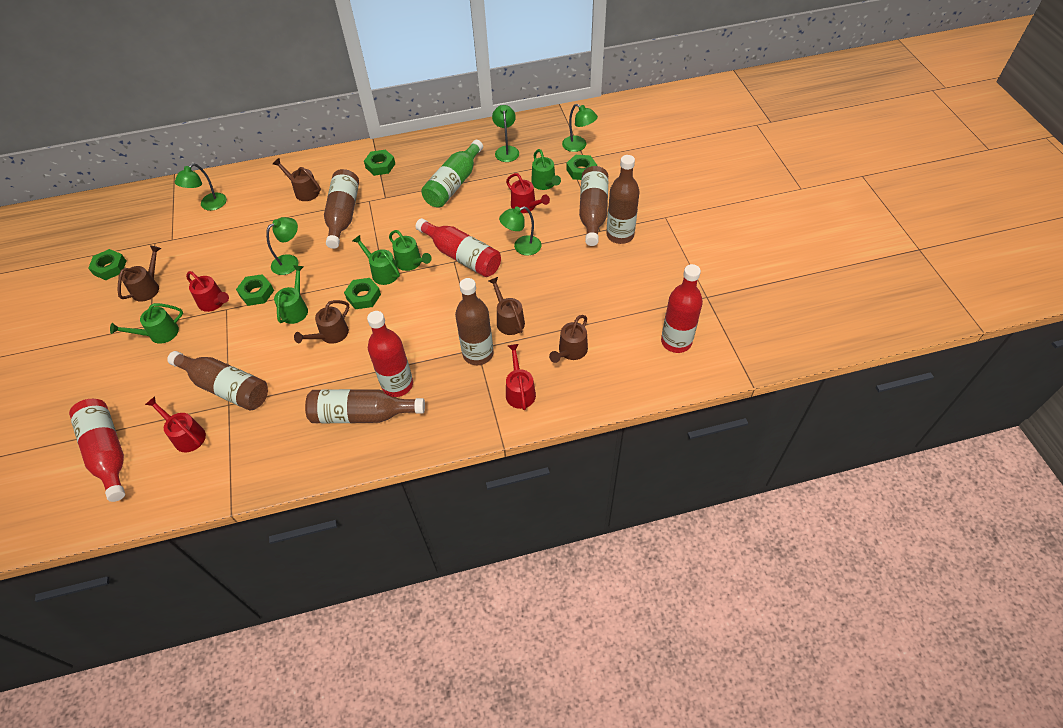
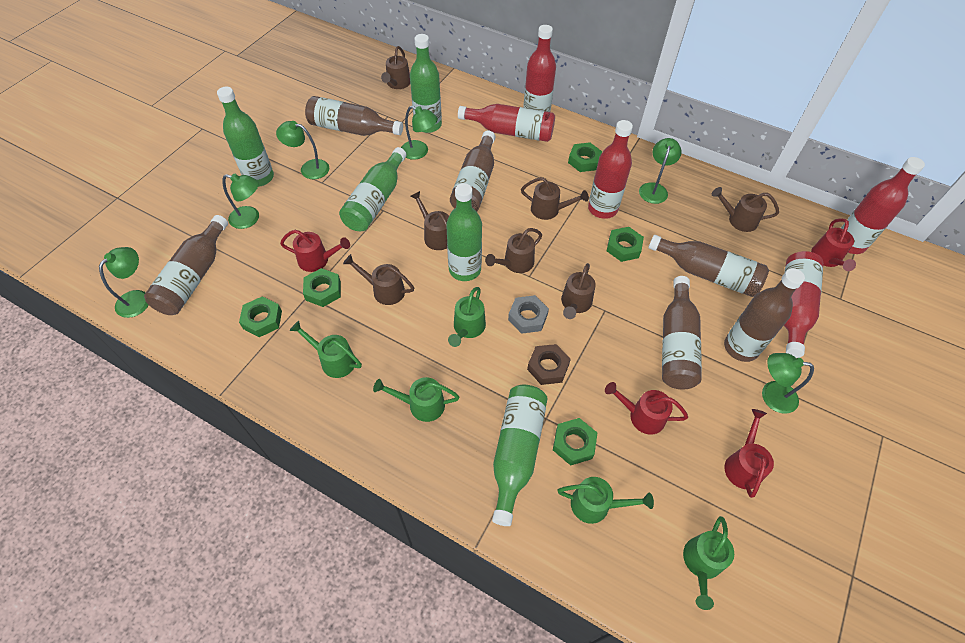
brown nut: none = 0 -> [527,344,571,385] = 1
brown watering can: [118,245,161,302] [273,158,321,201] [294,300,349,344] [488,277,525,335] [549,315,588,363] = 5 -> [343,254,414,305] [381,46,410,89] [411,191,449,250] [485,228,542,273] [521,177,589,220] [561,263,596,319] [712,187,779,232] = 7
green bottle: [421,140,483,208] = 1 -> [217,87,274,187] [339,147,406,231] [410,34,442,133] [446,183,482,281] [492,385,548,526] = 5
green lamp: [174,163,227,211] [266,217,299,275] [492,105,519,162] [499,206,541,255] [562,104,598,152] = 5 -> [99,247,148,318] [222,174,259,229] [276,121,329,179] [401,106,438,160] [639,138,682,204] [762,353,814,414] = 6
grey nut: none = 0 -> [508,295,549,334] = 1
red bottle: [69,399,125,502] [367,311,413,397] [415,218,501,277] [661,264,703,353] = 4 -> [458,104,555,142] [523,25,556,112] [588,120,633,219] [784,251,823,358] [841,157,925,254] = 5

